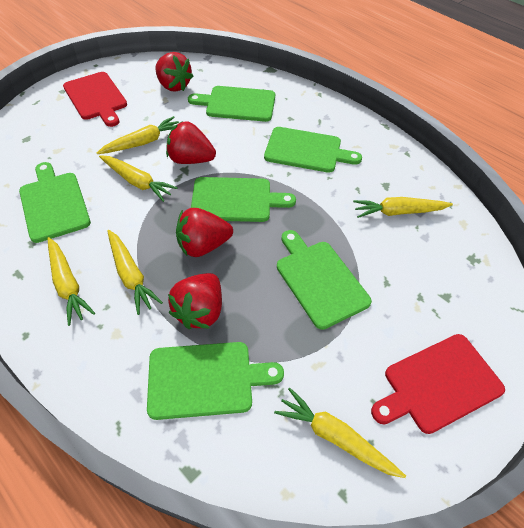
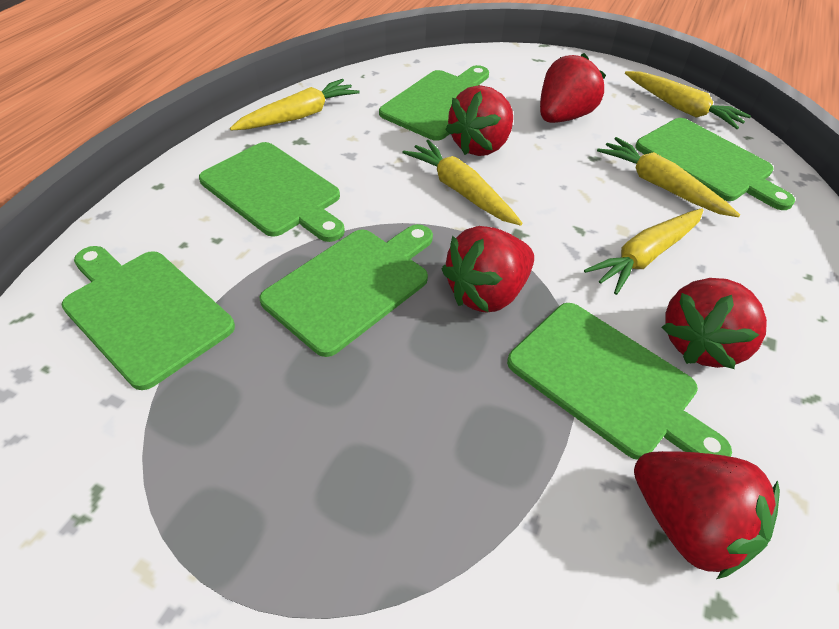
red cutting board: [63,72,127,127] [371,334,505,434] = 2 -> none = 0
red strawberry: [155,52,194,92] [166,121,216,164] [168,273,222,329] [176,208,233,257] = 4 -> [442,226,534,313] [445,85,513,156] [540,53,606,123] [634,451,780,579] [662,278,767,369] = 5
yellow carrot: [48,237,95,326] [97,116,179,154] [99,155,178,202] [107,230,163,315] [274,387,406,478] [353,197,453,218] = 6 -> [230,79,360,131] [402,140,523,226] [584,208,703,295] [597,137,740,217] [625,71,751,129] = 5

